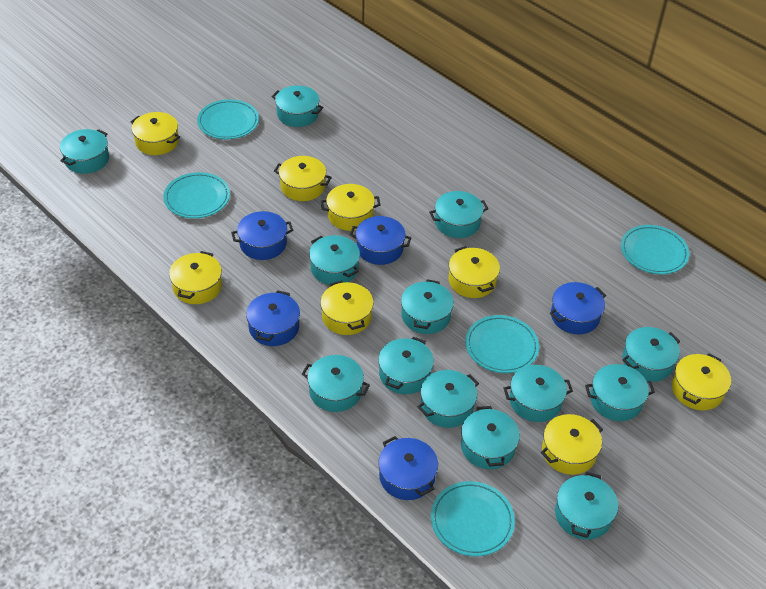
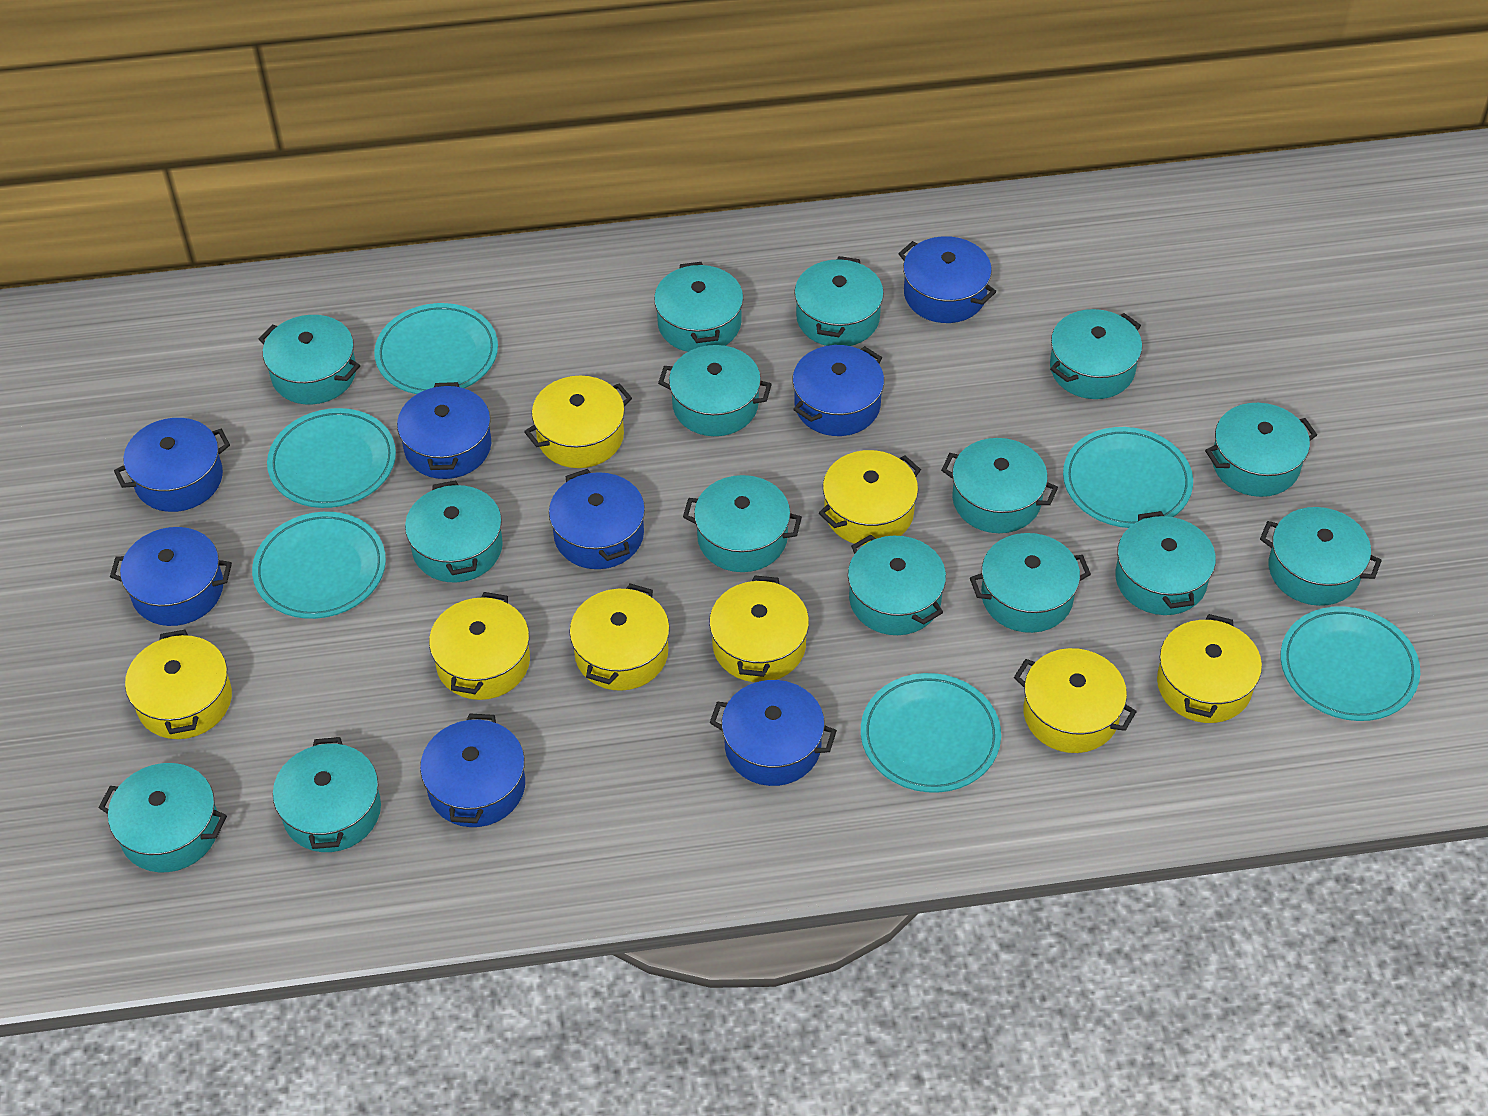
blue pot: [231,211,293,260] [246,290,300,346] [350,216,411,265] [378,436,438,500] [550,282,606,334] = 5 -> [110,527,232,626] [114,418,230,512] [397,382,491,479] [420,713,525,827] [549,469,645,569] [710,680,837,786] [792,345,884,436] [898,236,996,323] = 8
turquoise plate: [163,172,230,218] [197,99,259,139] [431,481,515,556] [465,315,539,373] [621,225,689,274] = 5 -> [252,512,386,619] [267,408,396,508] [374,303,498,394] [861,673,1001,793] [1063,427,1193,528] [1281,606,1420,721] = 6
turquoise pot: [60,129,109,174] [272,85,324,127] [302,355,370,412] [309,235,360,285] [378,337,434,394] [401,279,454,334] [418,370,479,428] [429,191,489,238] [461,406,520,469] [504,365,573,422] [555,471,618,540] [585,364,655,421] [622,327,680,382] = 13 -> [98,763,227,872] [259,315,360,405] [273,737,381,852] [405,480,503,583] [654,262,743,352] [658,345,772,436] [683,475,802,572] [794,256,884,346] [848,535,946,635] [941,438,1058,533] [970,533,1091,633] [1050,309,1142,399] [1115,511,1216,615] [1205,403,1317,497] [1260,507,1382,606] = 15

